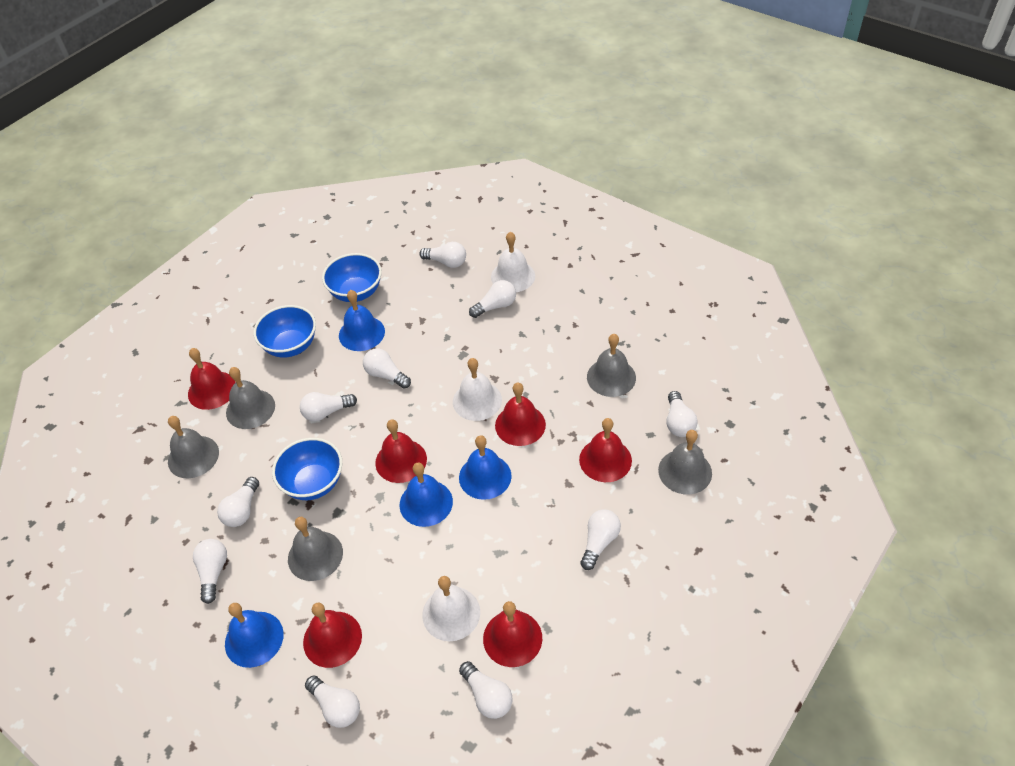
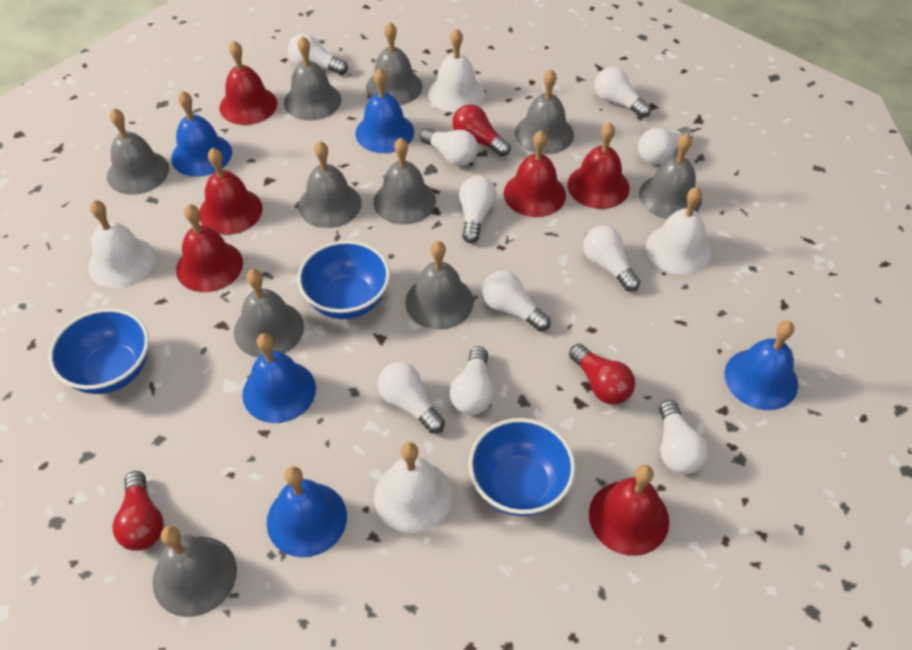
blue bell: [225,603,284,668] [339,290,385,351] [400,462,453,527] [459,435,512,500] = 4 -> [171,91,232,177] [242,333,316,423] [267,466,347,557] [355,68,414,153] [725,321,798,410] = 5
grey bell: [168,416,219,478] [226,367,275,429] [288,517,343,581] [587,334,636,397] [658,430,712,495] = 5 -> [107,108,169,195] [152,526,237,617] [234,269,304,357] [284,36,341,121] [298,141,361,228] [366,22,423,105] [373,138,436,225] [405,241,474,330] [515,69,574,154] [639,133,702,219] = 10
red light bulb: none = 0 -> [112,471,164,551] [453,104,511,156] [569,344,635,404] = 3
white bell: [422,576,480,641] [453,358,502,421] [491,232,535,292] = 3 -> [88,200,156,288] [374,442,453,533] [428,28,485,113] [646,187,712,275] = 4

